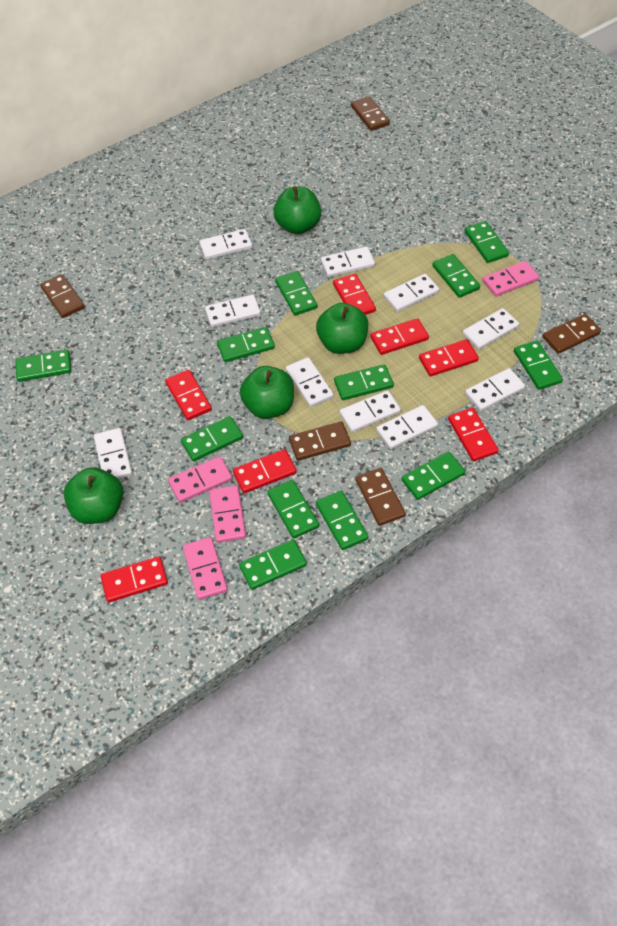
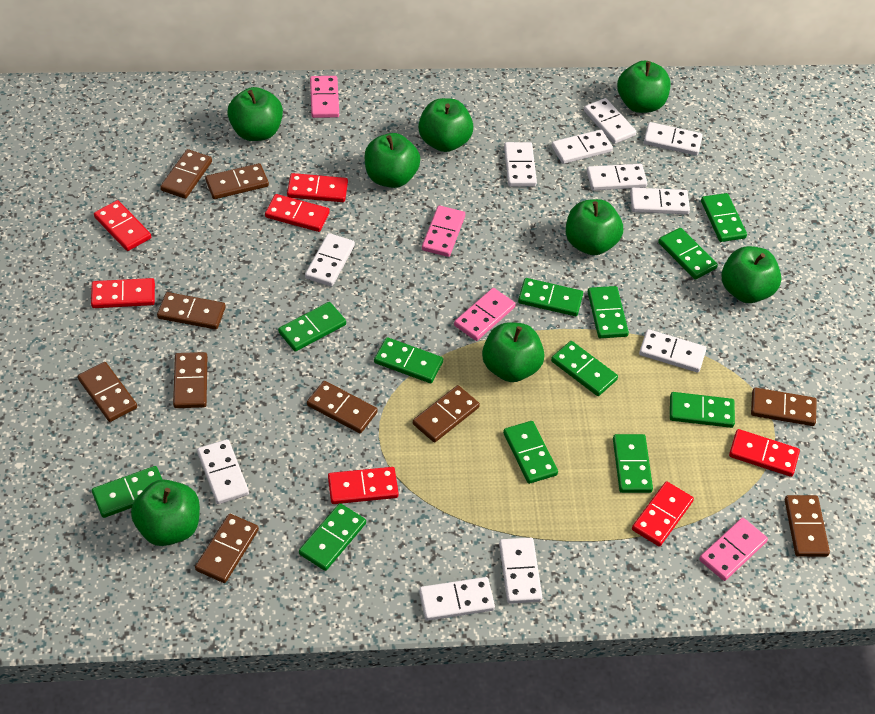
brown domino: [40,274,85,318] [289,421,351,461] [351,96,390,131] [355,468,406,526] [542,314,601,354] = 5 -> [78,362,137,422] [157,292,226,330] [160,149,212,199] [173,352,207,408] [195,514,259,583] [205,163,269,199] [307,381,378,433] [413,385,480,442] [751,388,817,426] [785,495,830,557] = 10
green apple: [64,467,123,524] [240,366,294,419] [273,187,321,234] [316,303,368,354] = 4 -> [131,479,200,546] [227,87,283,141] [364,133,420,188] [418,98,474,152] [482,322,545,382] [566,199,623,255] [617,61,670,113] [721,246,781,303] = 8
white domino: [94,428,132,479] [199,229,253,260] [205,294,261,327] [286,357,334,407] [321,246,375,277] [339,390,401,432] [376,405,438,449] [384,274,439,312] [462,308,519,350] [465,368,525,411] = 10 -> [197,439,249,504] [305,233,355,286] [419,577,495,621] [499,538,542,604] [504,142,537,187] [552,130,613,164] [584,98,636,144] [587,164,647,191] [630,188,690,214] [639,329,707,373] [644,122,703,156] = 11

